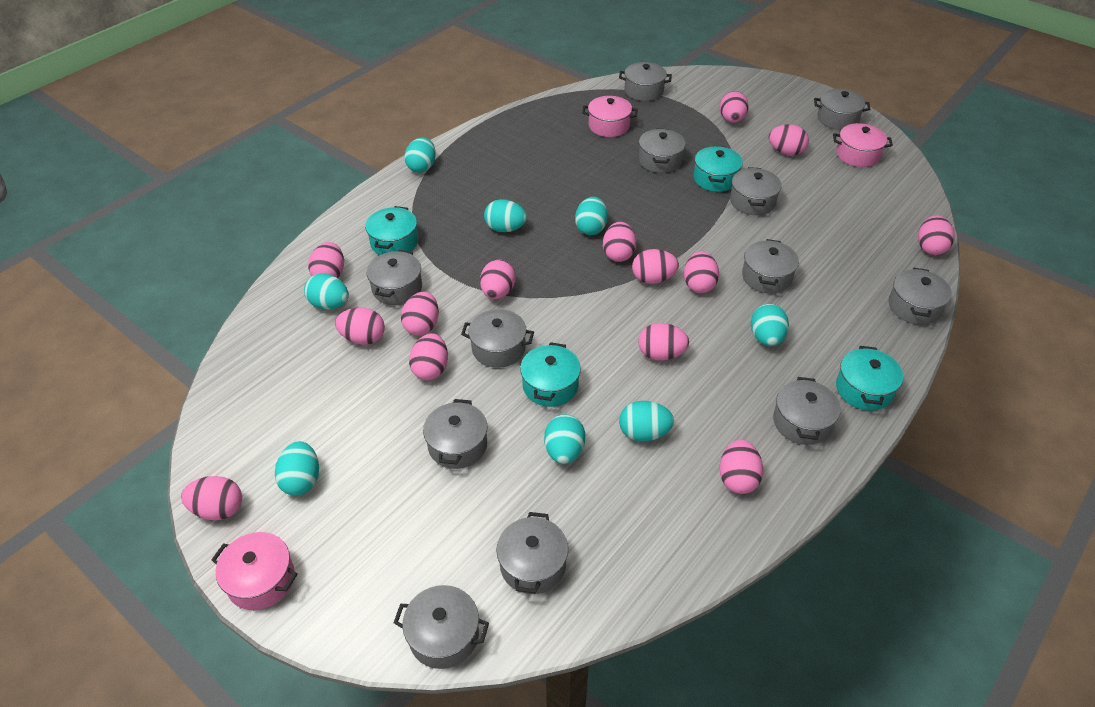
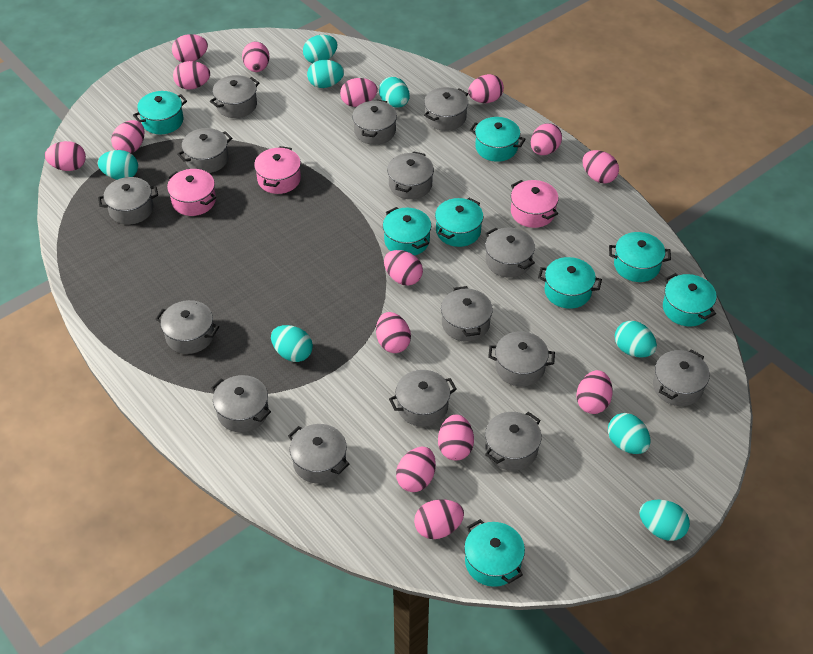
grey pot: [367,250,422,305] [393,585,489,669] [423,399,488,469] [461,309,534,368] [496,512,568,594] [619,62,672,101] [639,128,686,173] [730,167,781,215] [742,239,799,294] [773,377,841,445] [814,89,871,130] [888,267,952,325] = 12 -> [98,177,158,225] [156,300,219,354] [177,128,232,173] [210,75,259,118] [211,375,271,432] [288,424,349,484] [352,99,397,145] [387,151,434,199] [389,370,457,427] [424,87,468,131] [441,286,493,342] [485,227,535,278] [485,412,542,471] [488,331,555,386] [653,350,710,406] = 15
pink egg: [181,476,242,520] [308,242,344,278] [335,308,385,345] [401,292,439,336] [409,333,448,380] [480,260,516,299] [603,222,636,262] [632,249,679,284] [638,323,689,360] [684,251,719,293] [720,91,749,123] [720,440,763,494] [769,124,809,156] [918,215,955,255] = 14 -> [45,141,86,171] [111,120,144,153] [172,34,208,62] [173,61,210,90] [242,42,270,72] [340,78,377,107] [376,312,411,353] [384,250,423,286] [396,447,436,492] [414,499,464,539] [438,414,474,460] [468,74,504,103] [531,123,562,155] [577,370,613,414] [582,150,619,184] = 15
turquoise pot: [365,206,418,255] [520,342,581,407] [694,146,743,192] [836,346,903,411] = 4 -> [133,91,187,134] [383,207,431,256] [435,198,483,247] [464,519,525,587] [470,117,526,162] [538,257,602,309] [609,232,671,282] [663,273,717,327] = 8

